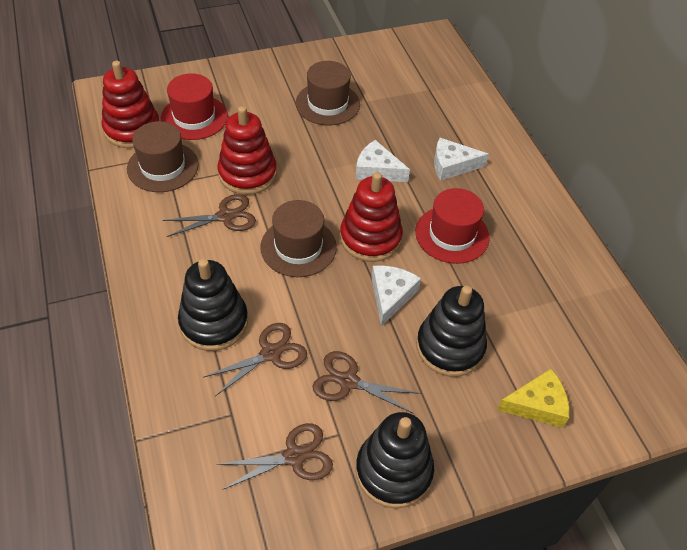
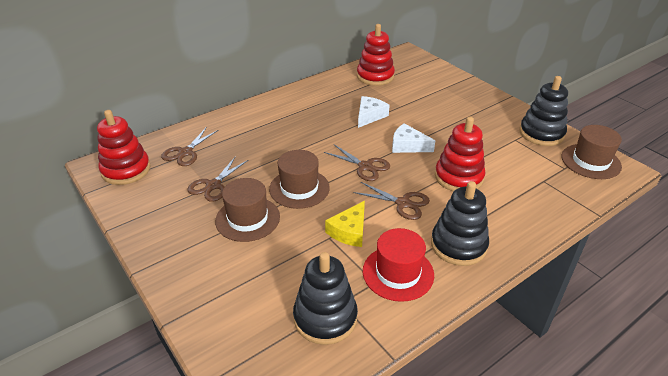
red hat: [161,73,228,140] [415,188,490,264] = 2 -> [363,228,434,302] = 1
white cheese: [355,140,410,182] [372,266,421,327] [434,138,489,181] = 3 -> [358,96,390,128] [392,123,435,153] = 2

